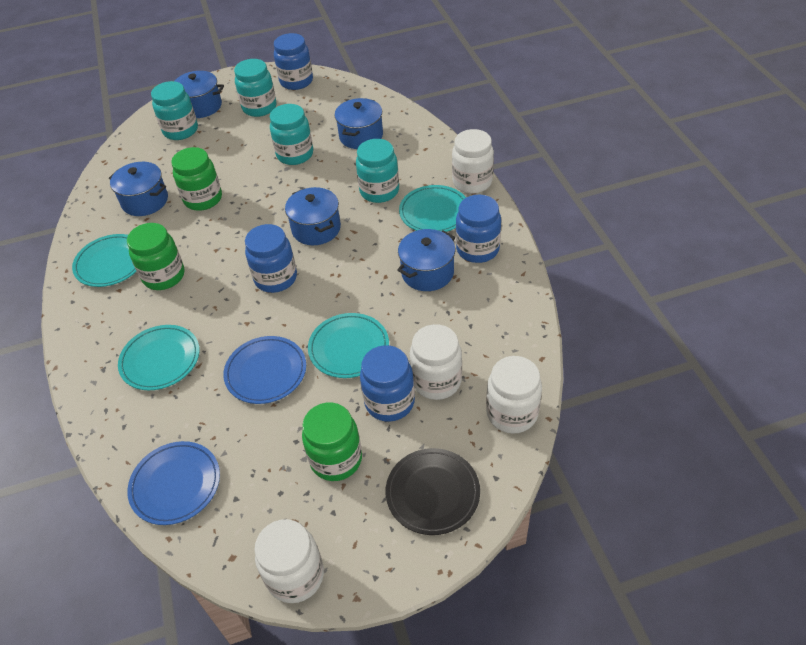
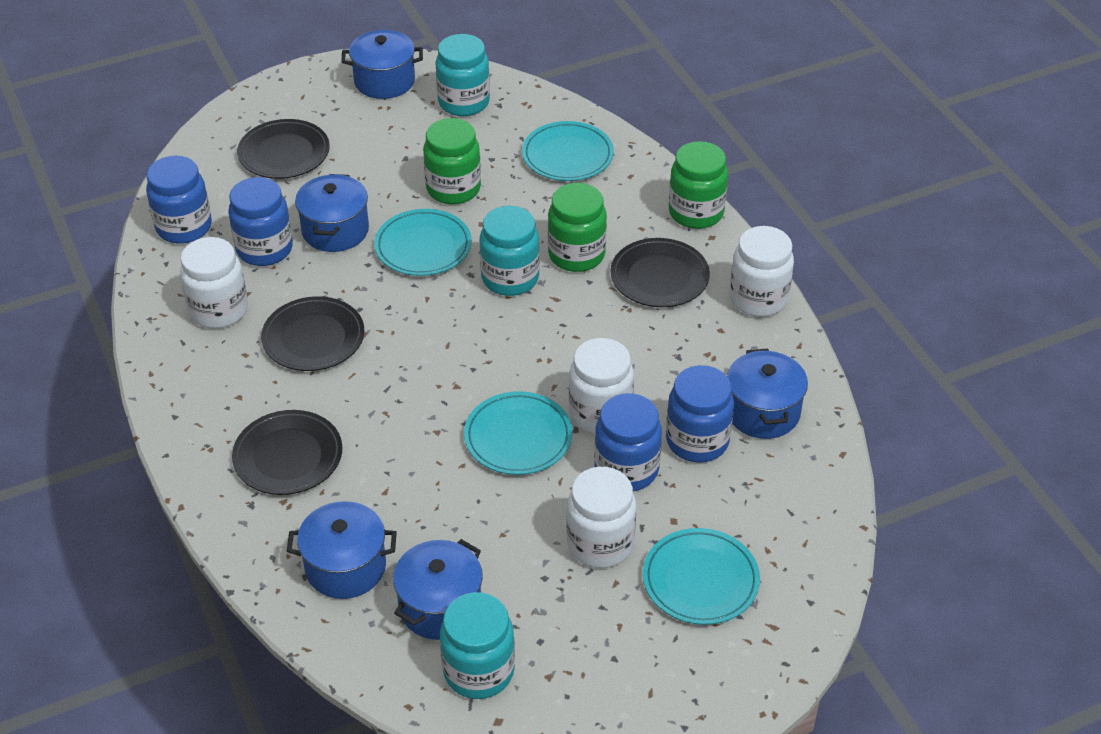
black plate: [386,448,480,535] = 1 -> [232,410,342,495] [237,119,330,179] [261,296,365,371] [611,238,710,307] = 4
blue plate: [127,441,220,525] [223,336,306,404] = 2 -> none = 0
turquoise jar: [151,81,198,140] [234,59,277,117] [270,104,313,165] [356,139,399,203] = 4 -> [436,34,490,116] [440,592,515,699] [480,206,540,296] = 3

